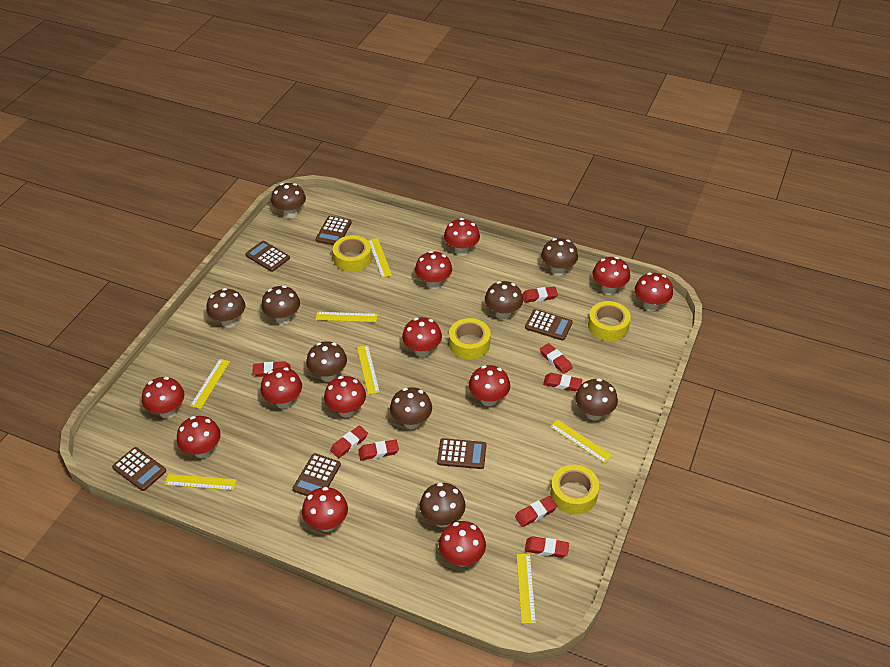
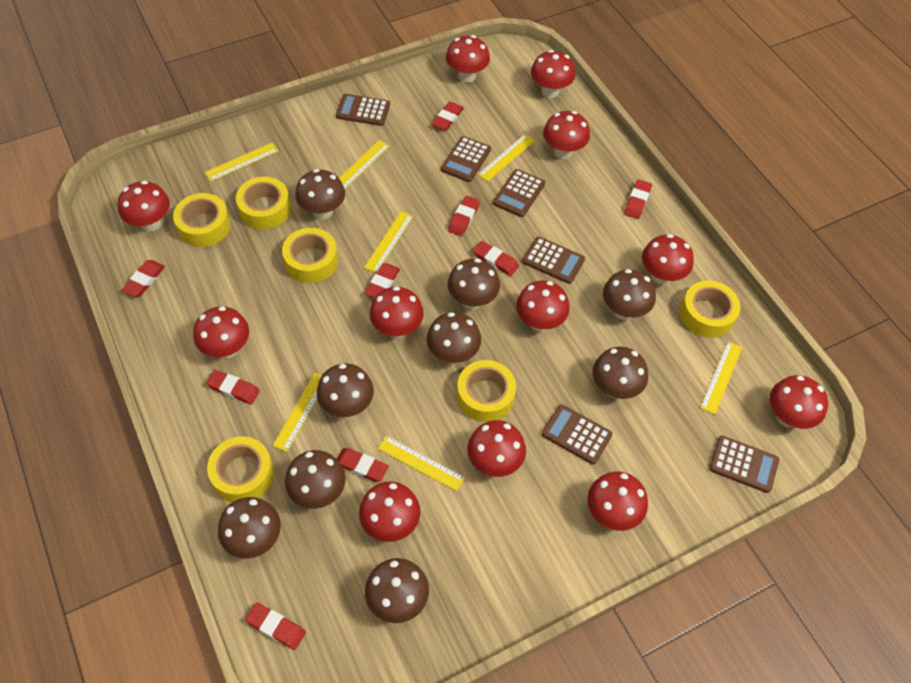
red eraser: [252,361,290,377] [330,426,368,458] [358,439,399,460] [515,496,557,527] [522,287,558,303] [525,536,569,558] [540,343,573,374] [543,373,582,391] = 8 -> [122,260,165,297] [206,370,260,404] [245,603,306,650] [337,448,389,482] [365,263,400,298] [432,102,464,131] [448,196,480,236] [473,241,519,276] [624,179,652,219] = 9
yellow tape: [333,235,372,272] [449,318,491,359] [550,465,599,514] [588,301,631,341] = 4 -> [173,193,231,247] [207,437,274,502] [236,177,291,230] [282,228,338,283] [457,360,516,422] [680,280,741,338] = 6

